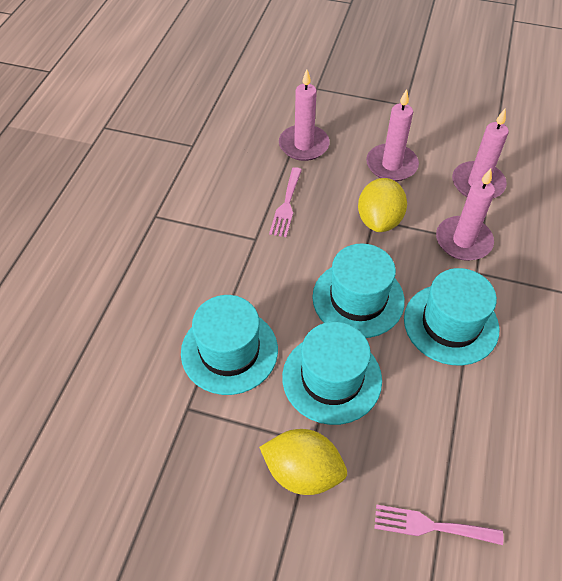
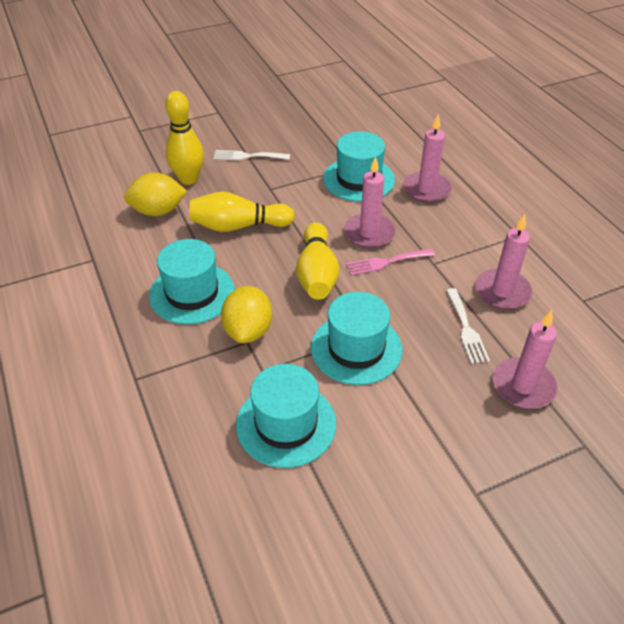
pink fork: [269,167,302,237] [374,505,503,545] = 2 -> [346,249,435,276] = 1
white fork: none = 0 -> [213,150,290,160] [446,288,490,364] = 2
yellow bowling pin: none = 0 -> [165,91,204,185] [189,192,295,232] [296,222,340,300] = 3

